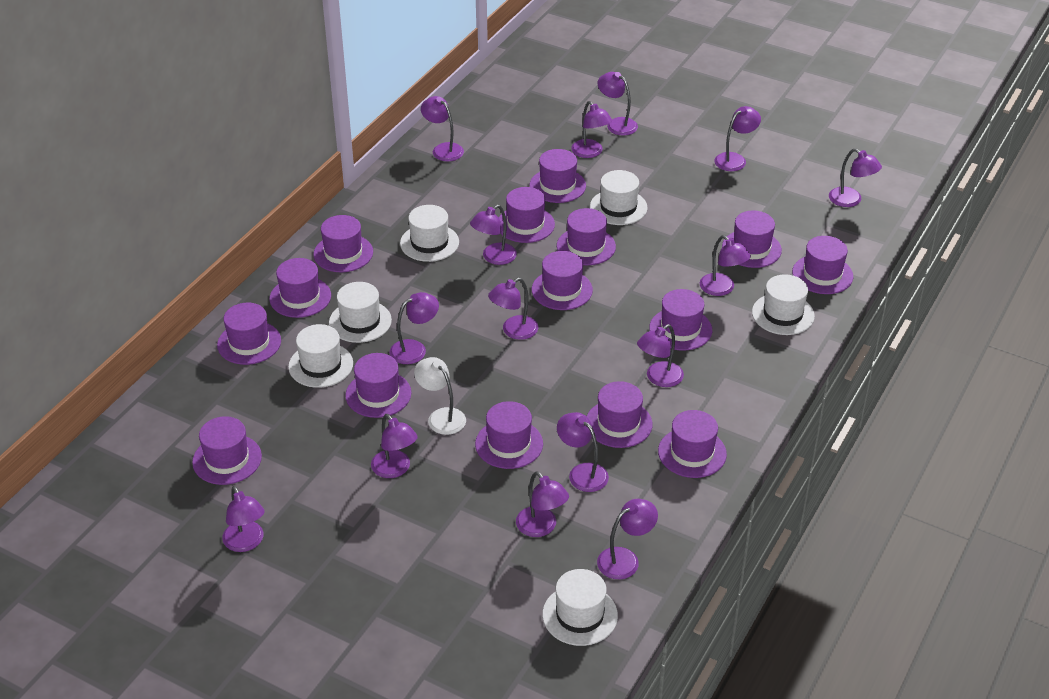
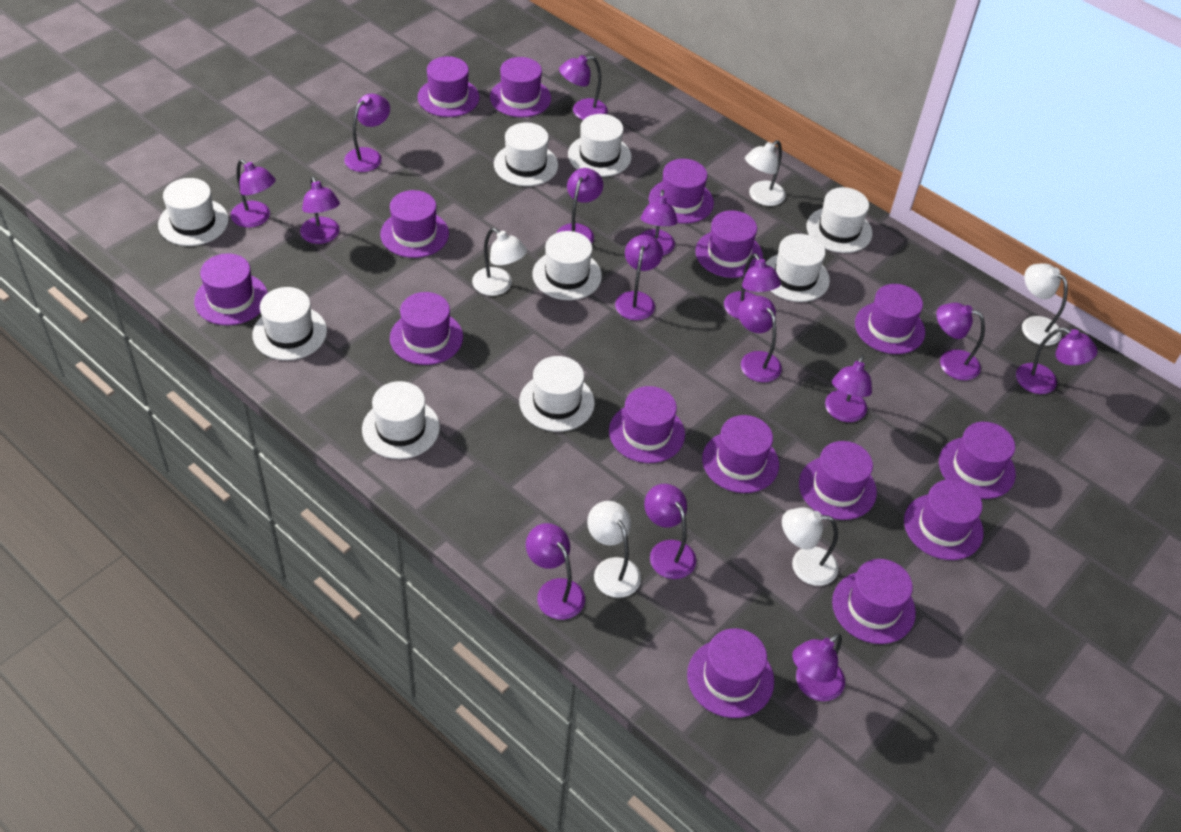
white hat: [288,324,353,388] [329,282,392,343] [400,205,459,262] [542,569,618,646] [590,170,648,225] [752,274,815,335] = 6 -> [158,178,229,246] [252,287,327,360] [362,381,440,459] [494,123,558,186] [519,356,595,432] [532,231,602,300] [568,114,631,177] [766,234,830,302] [807,187,872,253] = 9
white lamp: [414,357,466,435] = 1 -> [472,228,527,296] [587,501,641,598] [745,140,786,206] [782,507,839,586] [1022,263,1068,346] = 5

